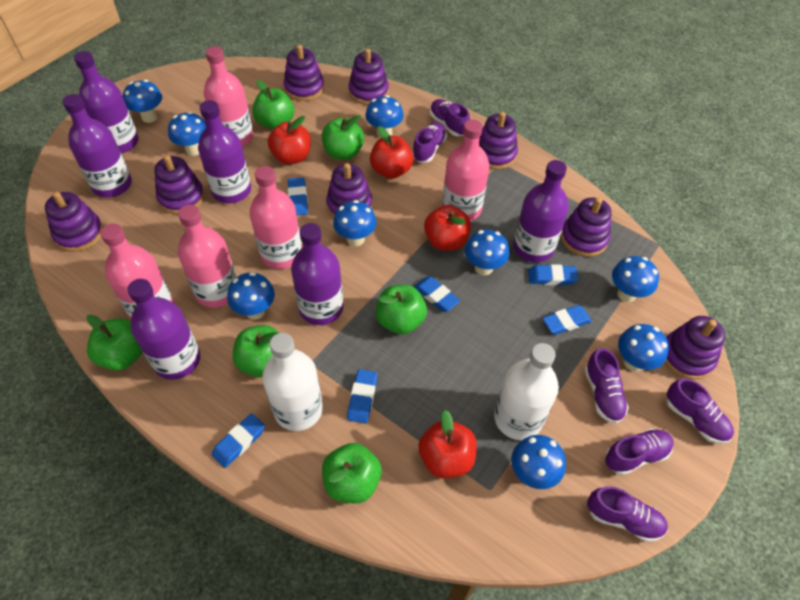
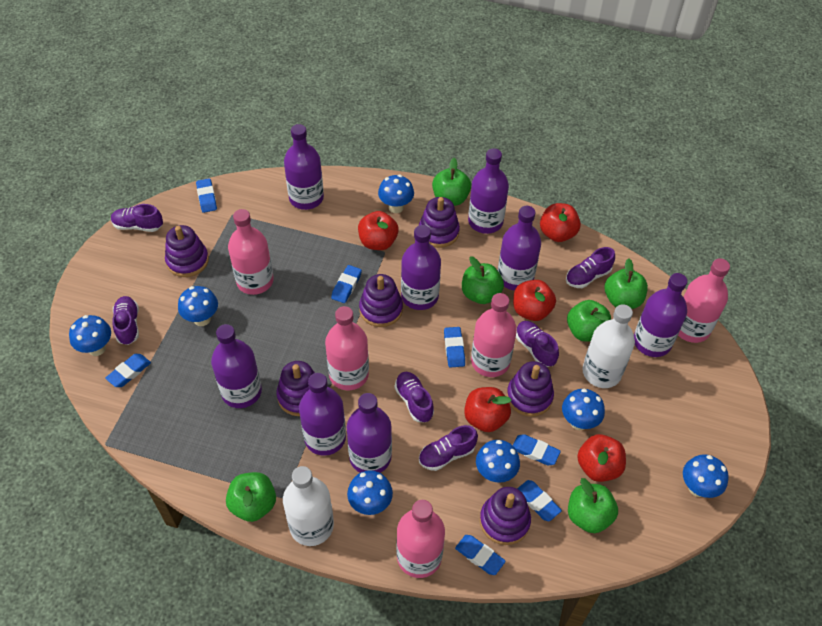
blue eraser: [212,413,265,468] [288,177,308,215] [347,369,377,423] [414,276,460,312] [528,264,578,285] [542,305,592,335] = 6 -> [105,354,151,387] [196,178,217,213] [331,265,362,303] [444,327,465,368] [455,535,506,575] [513,434,561,466] [517,480,562,521] = 7
blue mushroom: [123,80,162,123] [168,112,206,156] [227,272,275,320] [333,200,376,246] [365,95,404,138] [465,230,509,275] [511,435,566,489] [612,256,659,302] [618,324,669,372] = 9 -> [69,315,111,356] [178,286,218,326] [347,470,393,515] [378,175,414,213] [476,440,520,483] [562,389,605,430] [683,454,729,498] = 7
purple bottle: [62,94,132,198] [74,51,139,153] [127,279,200,380] [198,100,251,203] [291,223,343,325] [513,160,569,262] = 6 -> [211,324,262,408] [284,124,324,210] [299,373,346,456] [347,393,392,473] [401,225,441,310] [468,148,509,234] [498,206,541,290] [634,273,687,357] = 8
purple stacking toy: [45,192,103,252] [154,155,204,214] [283,45,324,101] [326,163,373,218] [349,48,389,105] [479,112,518,170] [561,197,612,257] [665,316,725,380] = 8 -> [165,225,209,277] [277,361,315,416] [359,274,403,327] [419,197,460,248] [480,487,531,545] [507,361,554,417] = 6
red apple: [268,116,311,164] [370,126,414,179] [419,410,477,478] [424,205,471,250] = 4 -> [358,211,398,250] [464,387,512,432] [513,280,556,321] [540,203,581,242] [577,434,626,482] = 5

